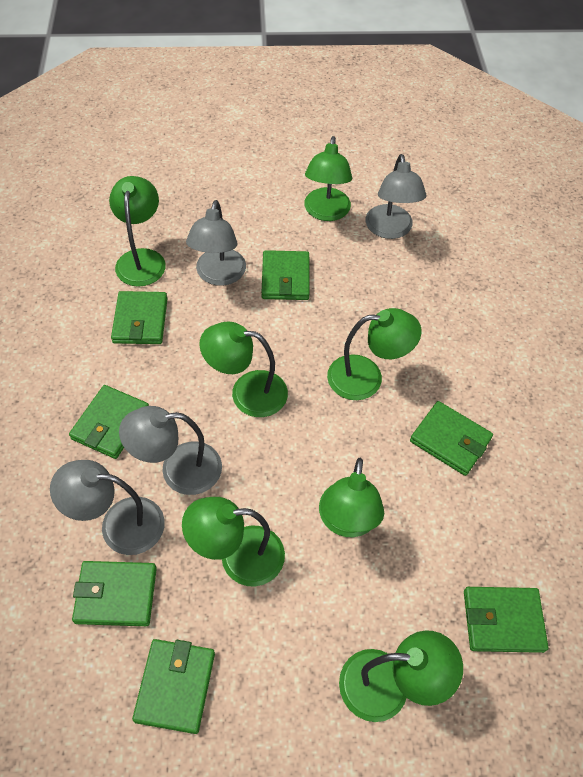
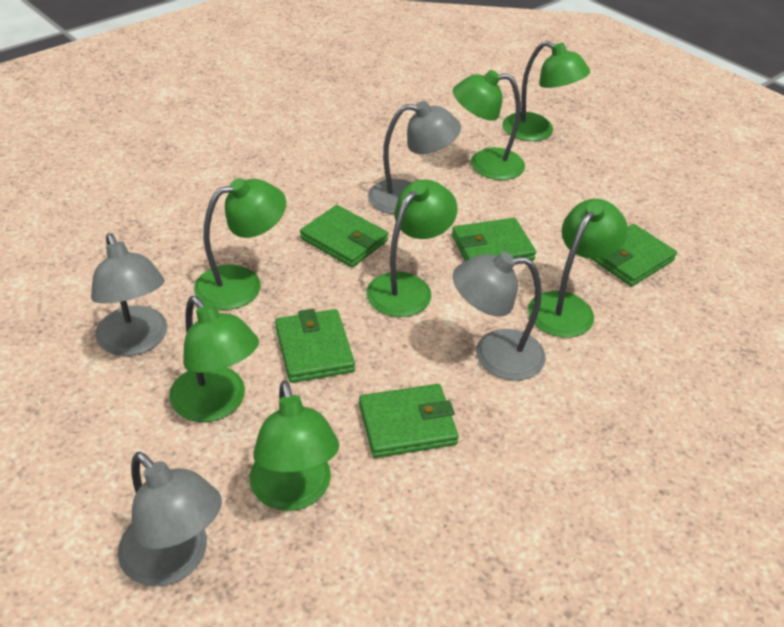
green wallet: [69,385,149,459] [72,561,157,626] [111,291,168,344] [132,639,215,734] [261,250,310,300] [410,401,493,476] [464,587,549,653] = 7 -> [275,309,355,383] [300,205,388,267] [359,384,459,458] [452,218,536,261] [592,224,677,286] = 5

